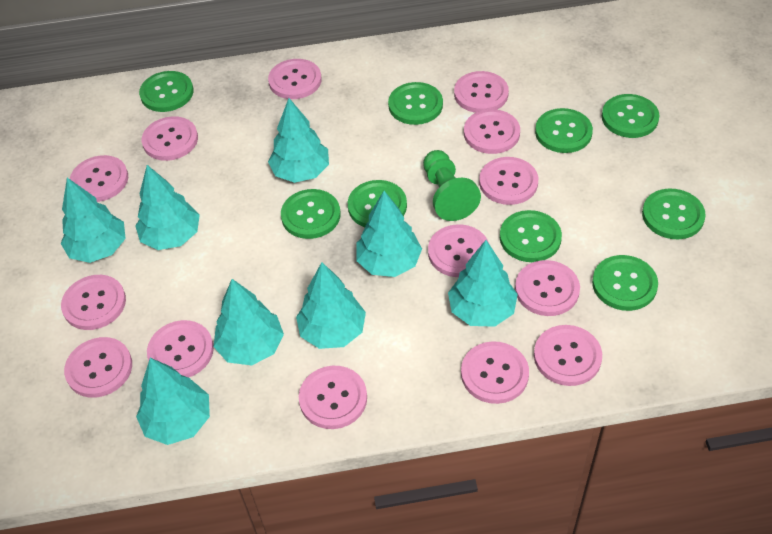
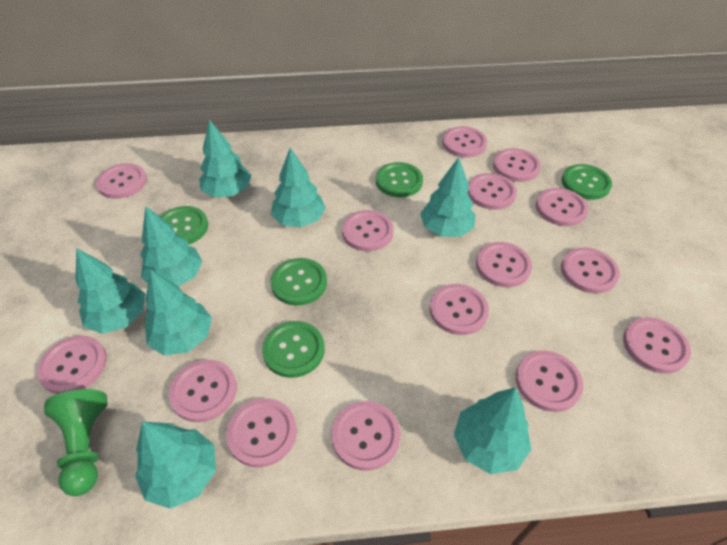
green button: [139,71,194,112] [281,189,340,239] [348,180,407,227] [388,82,443,125] [500,210,562,262] [535,108,593,153] [592,255,658,311] [602,94,660,138] [642,188,706,239] = 9 -> [160,206,208,245] [262,321,325,378] [271,258,327,306] [376,162,423,197] [562,164,612,200] = 5
pink button: [61,275,126,330] [64,337,132,398] [70,155,128,202] [142,116,198,161] [147,320,214,378] [268,59,322,99] [299,366,367,429] [428,225,490,277] [454,71,509,113] [461,341,529,404] [464,109,520,154] [479,157,538,205] [515,260,580,316] [534,325,602,386] = 14 -> [37,335,107,394] [96,163,147,199] [169,359,237,422] [226,398,297,467] [331,401,401,471] [342,210,394,251] [430,284,489,335] [442,126,487,158] [467,173,517,210] [476,242,532,287] [493,148,541,182] [516,350,583,412] [536,188,588,226] [561,247,620,294] [623,317,691,374] = 15

